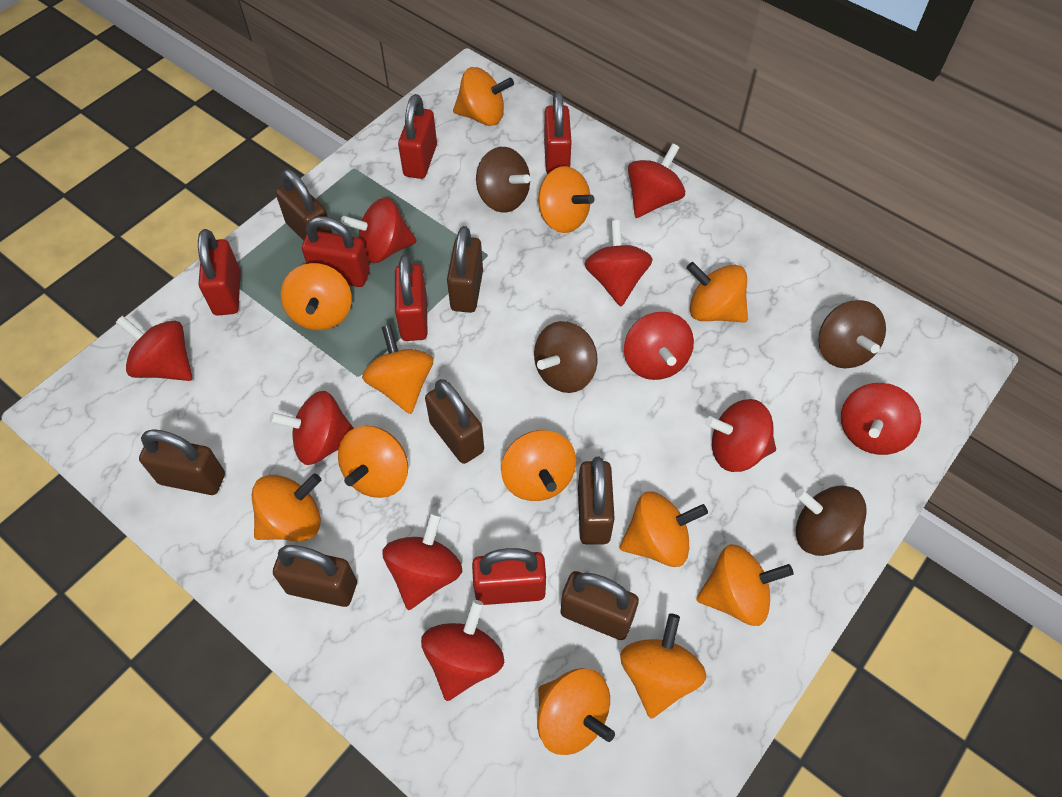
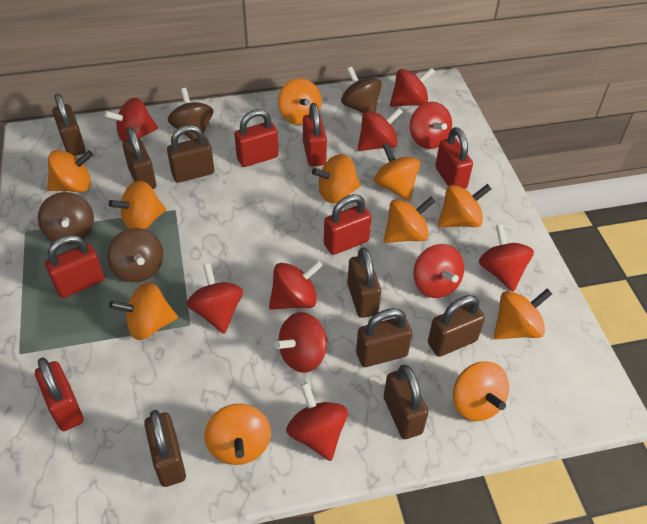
brown padlock: [139,429,225,495] [273,545,357,607] [276,169,332,241] [425,379,484,464] [447,226,483,313] [560,571,639,640] [578,457,615,545] = 7 -> [52,93,86,156] [122,127,156,189] [144,410,186,487] [167,125,214,183] [347,247,381,318] [356,308,412,367] [384,365,429,439] [428,295,485,357] = 8
orange spinning top: [252,473,321,541] [281,263,352,330] [338,426,408,498] [362,325,434,414] [453,67,514,126] [501,430,576,501] [537,668,615,755] [538,166,594,233] [620,491,708,567] [620,613,706,718] [686,262,748,323] [696,544,794,626] = 12 -> [47,150,93,192] [109,180,166,230] [109,282,178,340] [204,404,271,465] [278,78,322,125] [312,154,360,203] [374,143,420,201] [384,197,435,243] [438,184,491,227] [453,362,509,421] [494,289,552,339] = 11

